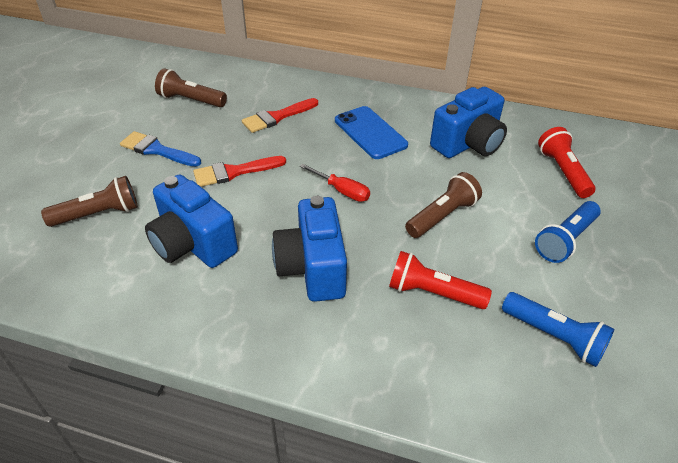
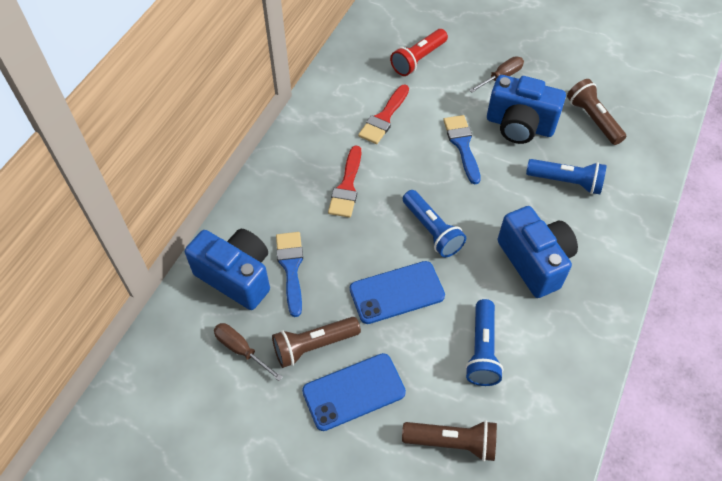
blue brush: [120,131,201,167] = 1 -> [276,232,303,317] [443,115,481,185] = 2
blue flashlight: [502,292,614,367] [535,201,601,263] = 2 -> [403,190,466,257] [465,299,503,386] [526,159,607,194] = 3
blue phone: [335,106,408,159] = 1 -> [302,353,406,431] [350,261,445,324] = 2
brown screwdriver: none = 0 -> [214,323,283,381] [469,56,524,93] = 2
red flashlight: [389,251,492,309] [538,127,595,198] = 2 -> [390,29,448,76] = 1
red screwdriver: [299,163,370,202] = 1 -> none = 0

